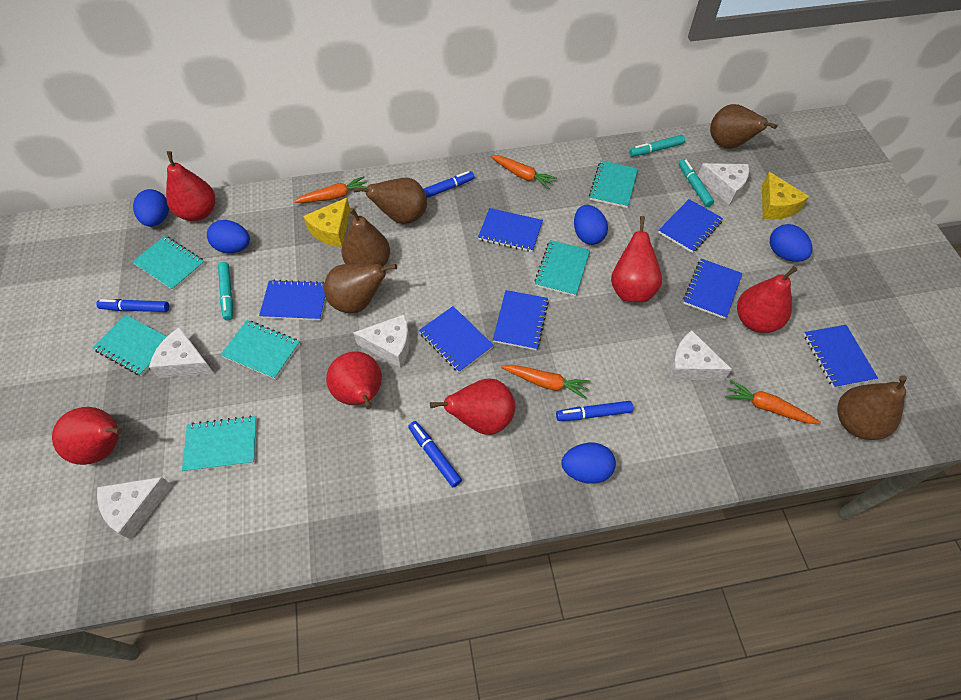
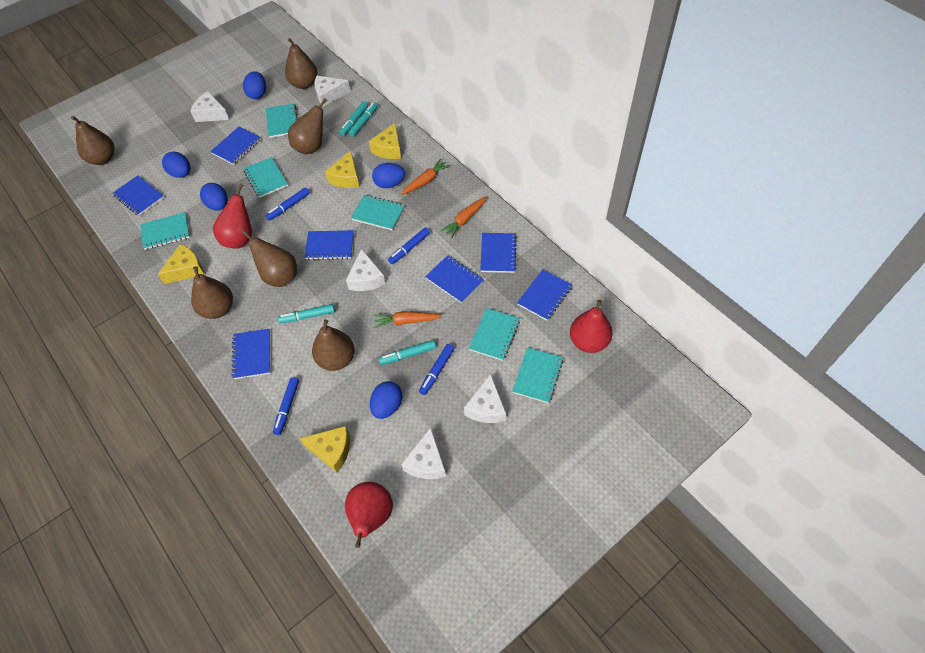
brown pear: [324,264,397,313] [341,208,390,267] [353,178,427,224] [710,104,778,149] [837,375,907,440] = 5 -> [71,116,115,165] [191,266,233,319] [242,230,297,287] [285,38,317,89] [288,98,328,154] [312,319,355,371] = 6
orange carrot: [294,176,367,203] [490,155,557,189] [501,365,591,399] [725,380,821,424] = 4 -> [373,311,442,328] [402,159,450,195] [440,196,487,238] = 3
red pear: [52,407,122,465] [166,151,215,221] [326,352,382,409] [430,379,515,435] [611,216,662,302] [737,266,797,333] = 6 -> [213,183,252,249] [345,482,393,548] [570,300,613,353] = 3
turquoise marker: [218,262,233,321] [629,135,685,157] [679,159,714,207] = 3 -> [278,304,335,323] [340,101,368,136] [349,102,378,137] [379,340,436,365] = 4
yellow cheese: [303,198,350,247] [762,172,809,220] = 2 -> [158,244,204,284] [300,426,350,473] [325,151,359,188] [369,123,401,159] = 4

